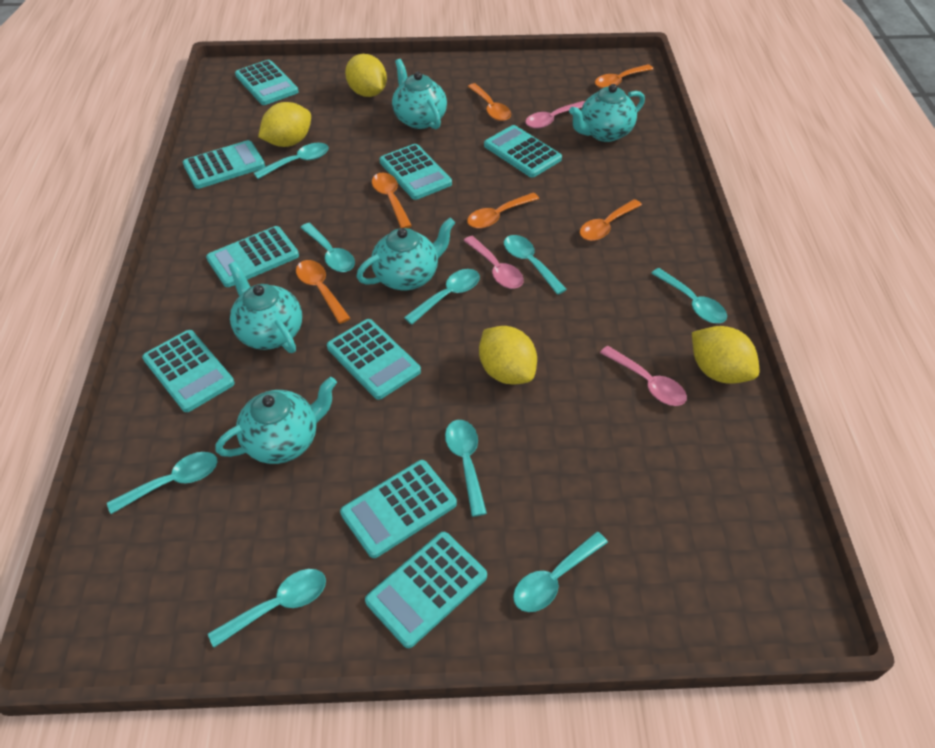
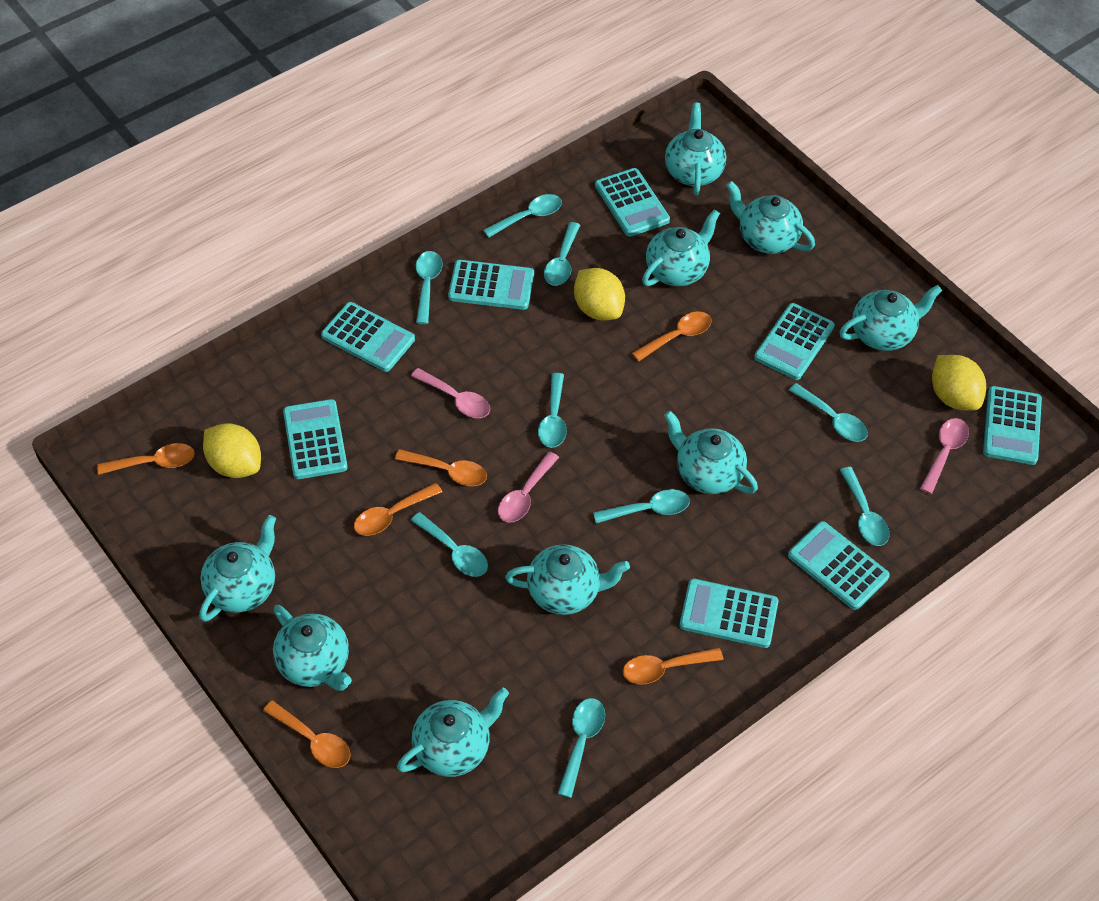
turquoise calculator: [142,330,235,412] [183,140,265,189] [206,226,299,287] [235,60,299,105] [327,319,421,400] [340,460,457,558] [365,532,487,648] [379,144,452,200] [484,125,562,178] = 9 -> [283,399,348,479] [321,302,415,372] [448,260,534,310] [595,168,670,237] [679,579,778,648] [754,303,835,380] [788,521,890,610] [983,386,1042,465] = 8
turquoise teapot: [215,377,337,464] [228,262,302,353] [356,218,455,290] [392,59,447,129] [569,84,645,142] = 5 -> [199,515,276,622] [273,605,352,691] [397,688,509,777] [505,544,630,615] [642,209,720,286] [664,411,758,494] [665,103,726,195] [726,181,815,254] [839,285,942,351] = 9
yellow lemon: [258,102,311,147] [345,54,387,97] [479,326,537,385] [692,326,759,384] = 4 -> [203,423,261,478] [574,268,625,321] [932,355,986,410] = 3

